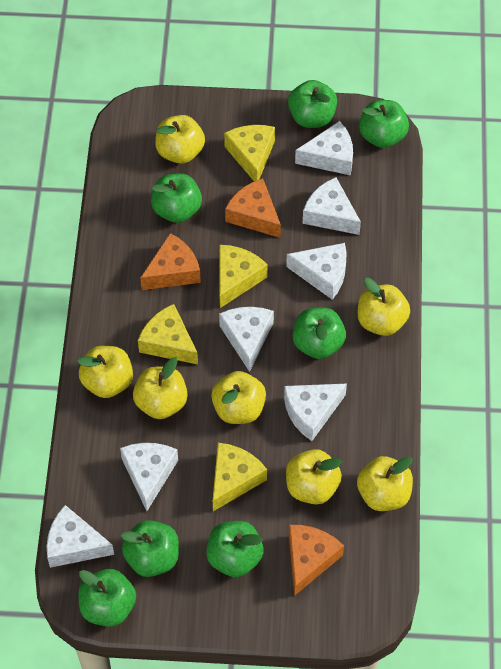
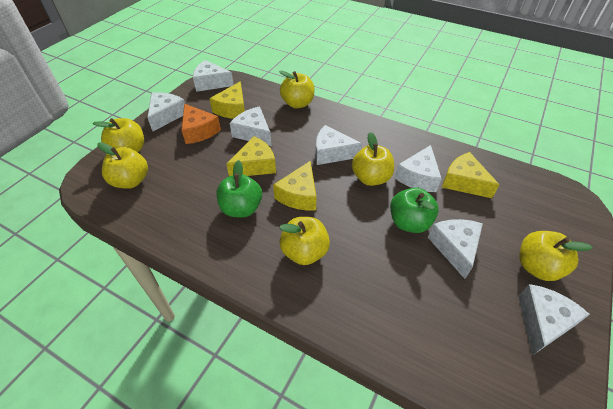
green apple: [78,569,136,627] [121,520,179,577] [151,173,202,223] [206,521,264,577] [288,80,337,128] [293,307,346,359] [359,100,409,148] = 7 -> [217,160,262,217] [390,187,439,233] = 2
orange cheese: [140,233,201,290] [225,178,281,238] [289,525,344,596] = 3 -> [182,104,221,144] = 1
yellow apple: [77,346,133,398] [133,358,188,419] [155,115,205,164] [211,371,266,424] [286,449,342,505] [357,456,413,511] [358,278,410,336] = 7 -> [93,118,144,152] [97,142,148,189] [279,71,314,108] [279,217,330,265] [352,132,394,186] [519,231,593,281] = 6

